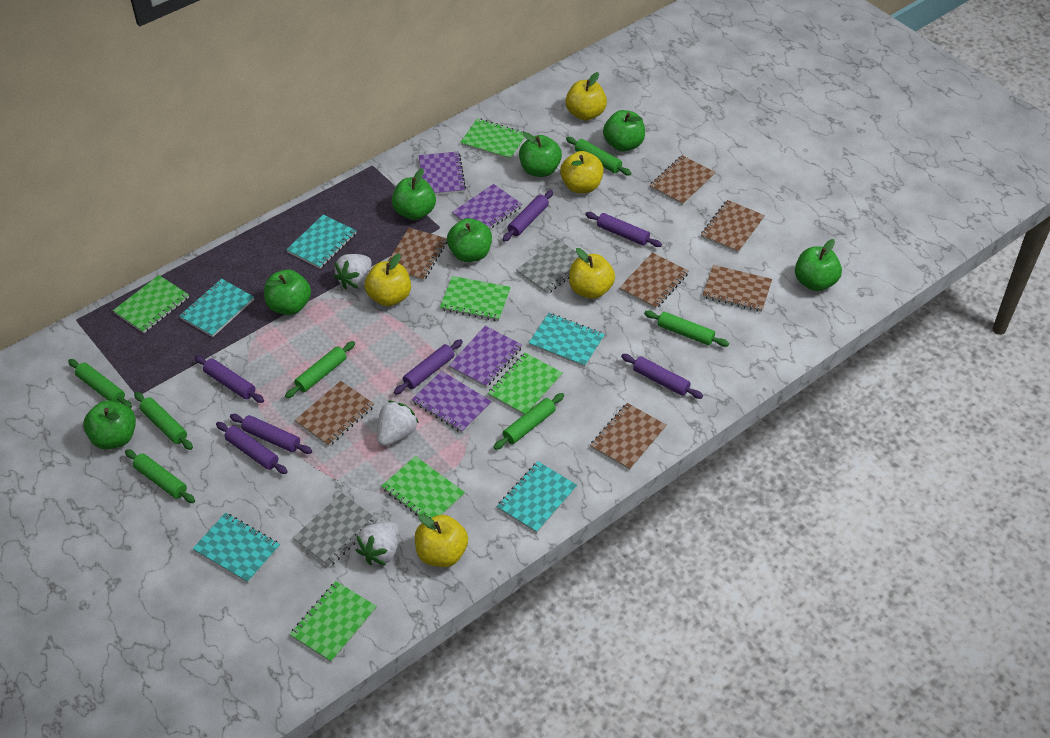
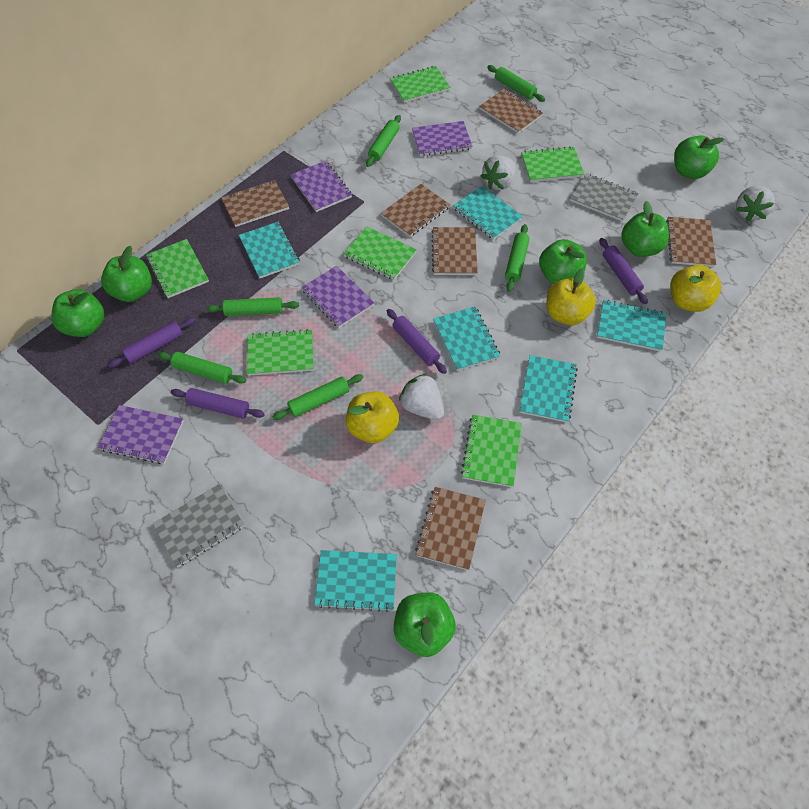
brown notebook: [295,381,374,446] [388,228,447,281] [590,403,667,470] [619,252,689,309] [650,155,716,205] [701,200,765,253] [702,265,772,312] = 7 -> [221,180,289,227] [381,184,450,237] [415,487,486,570] [431,227,478,275] [479,89,543,133] [666,217,716,267] = 6
green apple: [83,400,136,450] [264,270,311,315] [392,168,436,220] [447,218,492,262] [519,132,562,177] [603,110,645,152] [795,239,842,291] = 7 -> [52,289,104,337] [101,246,152,302] [394,592,456,657] [539,239,587,284] [621,201,669,257] [674,135,724,179] = 6
green rolling pin: [68,359,132,409] [125,449,195,503] [134,392,193,450] [285,341,355,398] [494,393,564,450] [566,137,631,176] [644,310,729,347] = 7 -> [158,352,246,384] [206,298,299,316] [272,374,363,420] [366,115,401,167] [487,65,545,102] [505,224,530,292] = 6
purple rolling pin: [195,355,264,403] [216,422,288,474] [230,414,312,454] [394,339,463,395] [503,190,553,242] [585,212,662,247] [621,354,703,399] = 7 -> [108,318,196,368] [171,388,265,419] [387,309,447,374] [599,238,648,304] = 4
turquoise notebook: [179,279,254,337] [193,513,280,583] [286,215,356,269] [497,461,577,533] [529,313,605,367] = 5 -> [239,222,300,279] [314,550,397,612] [433,306,501,371] [453,186,523,240] [519,355,578,422] [597,300,667,352] = 6
yellow apple: [364,254,411,306] [415,514,468,567] [560,151,604,193] [565,72,607,121] [569,248,615,299] = 5 -> [346,391,399,443] [547,268,596,325] [670,265,721,312] = 3

